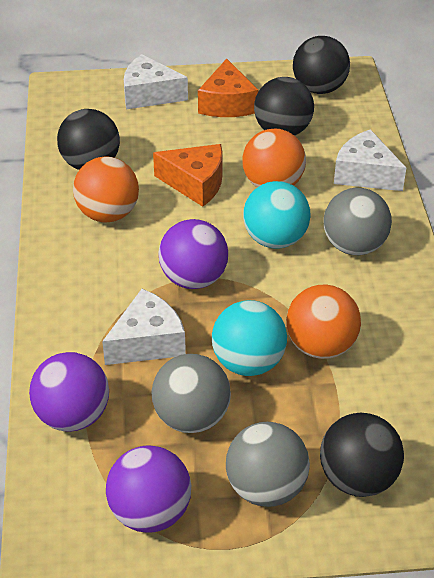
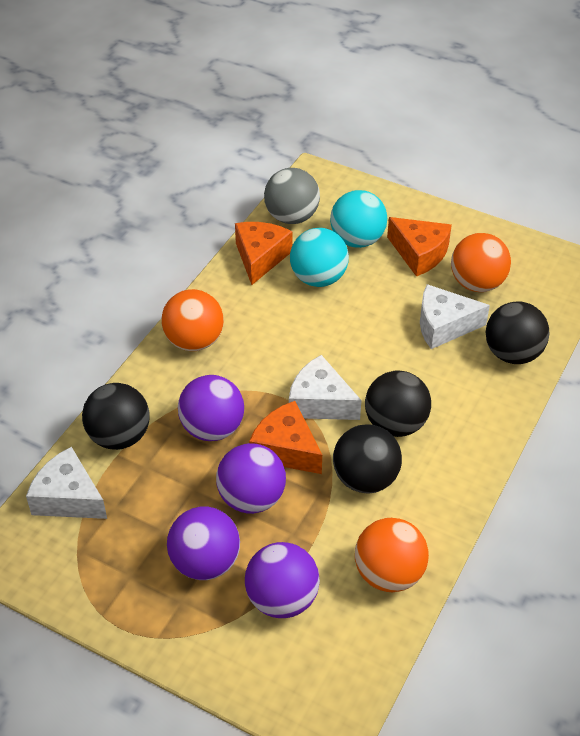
grey ball: [151,354,231,433] [226,422,310,507] [324,188,392,255] = 3 -> [264,168,320,224] = 1
orange cheese: [153,144,223,207] [198,59,258,117] = 2 -> [235,222,293,285] [249,401,322,474] [387,217,452,277] = 3
purple ball: [29,352,109,432] [106,445,191,533] [159,219,228,289] = 3 -> [167,506,240,580] [178,375,244,441] [216,443,286,514] [245,542,320,618] = 4

